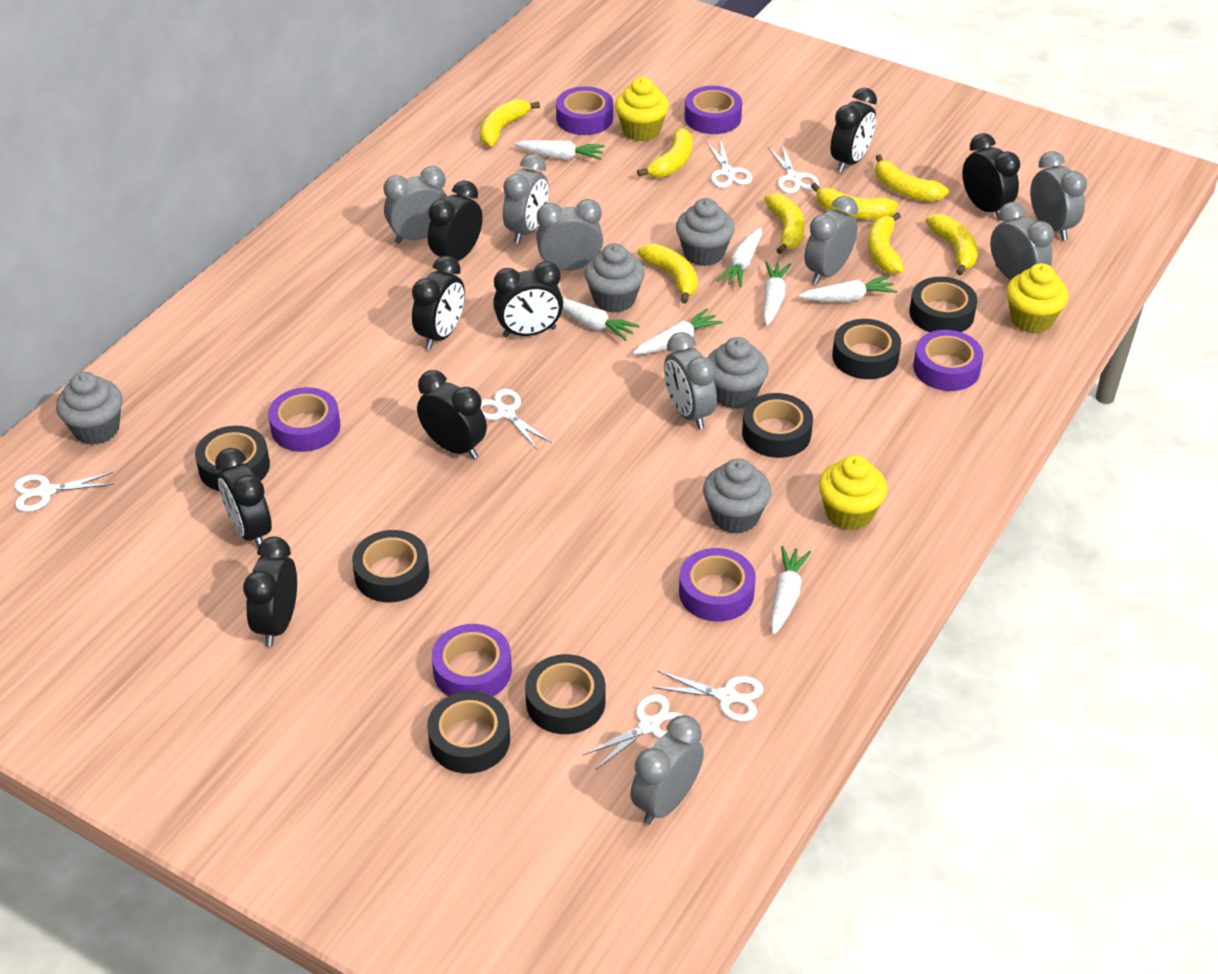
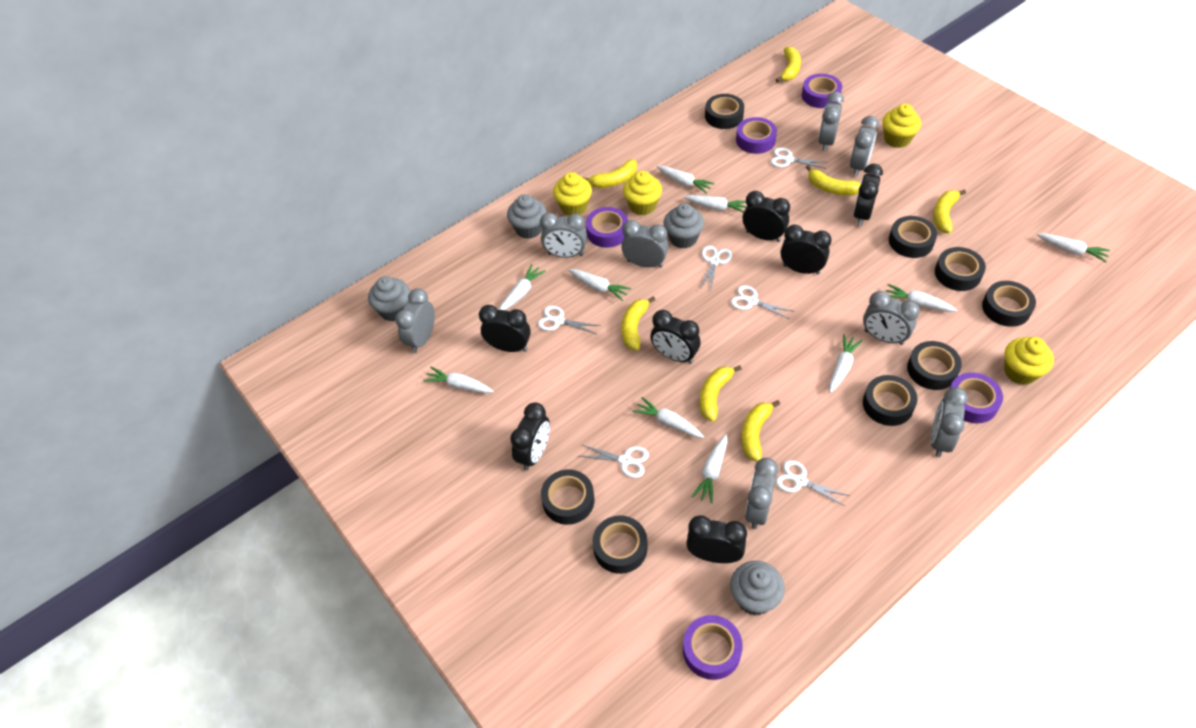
black clock: [215,448,272,547] [243,537,297,647] [412,256,465,350] [417,370,487,459] [428,180,482,261] [493,261,563,338] [830,88,877,172] [962,133,1020,220] = 8 -> [479,305,531,352] [510,402,550,471] [650,310,701,364] [686,515,747,563] [743,191,790,242] [781,225,831,275] [854,164,883,226] = 7
black tape: [195,426,270,491] [352,530,429,602] [427,691,510,774] [525,654,605,734] [742,393,813,458] [832,319,901,379] [909,277,977,332] = 7 -> [541,469,594,525] [593,515,647,574] [705,94,744,129] [863,375,917,426] [889,216,937,258] [907,341,962,390] [935,247,986,291] [982,281,1036,327] = 8
grey cupcake: [56,372,122,445] [584,243,645,313] [676,198,735,266] [703,458,771,534] [708,337,769,409] = 5 -> [368,276,410,322] [507,194,546,239] [664,203,704,249] [730,561,785,616] = 4
purple tape: [268,387,340,452] [432,624,512,697] [556,86,613,135] [679,548,756,622] [685,86,742,134] [913,330,984,391] = 6 -> [586,207,628,248] [683,615,743,680] [736,117,777,154] [802,74,842,108] [949,372,1003,423] = 5
white carrot: [515,140,605,160] [562,298,640,341] [633,308,723,354] [717,228,762,287] [763,261,791,326] [770,546,811,635] [798,276,897,302] = 7 -> [423,367,494,393] [499,264,546,310] [569,269,631,301] [633,397,704,438] [657,166,714,194] [684,195,747,213] [692,434,727,503] [829,334,863,393] [886,284,957,312] [1037,233,1110,262] = 10
yellow banana: [480,99,540,147] [637,128,693,178] [637,244,698,304] [764,193,805,254] [811,183,898,219] [868,212,904,274] [875,154,949,201] [926,214,978,276] = 8 -> [582,159,637,188] [621,296,655,350] [700,365,742,422] [741,400,780,462] [776,46,801,83] [806,165,861,195] [933,189,966,233] = 7
yellow cupcake: [615,77,669,141] [819,455,887,530] [1007,263,1068,333] = 3 -> [553,172,592,216] [623,171,662,215] [883,104,921,148] [1004,337,1054,385] = 4

